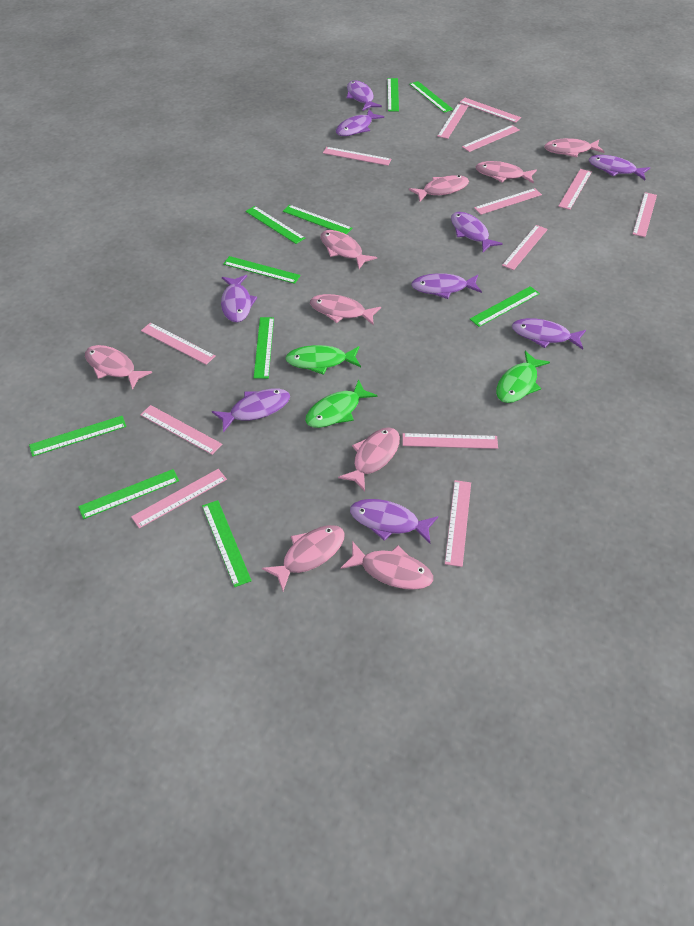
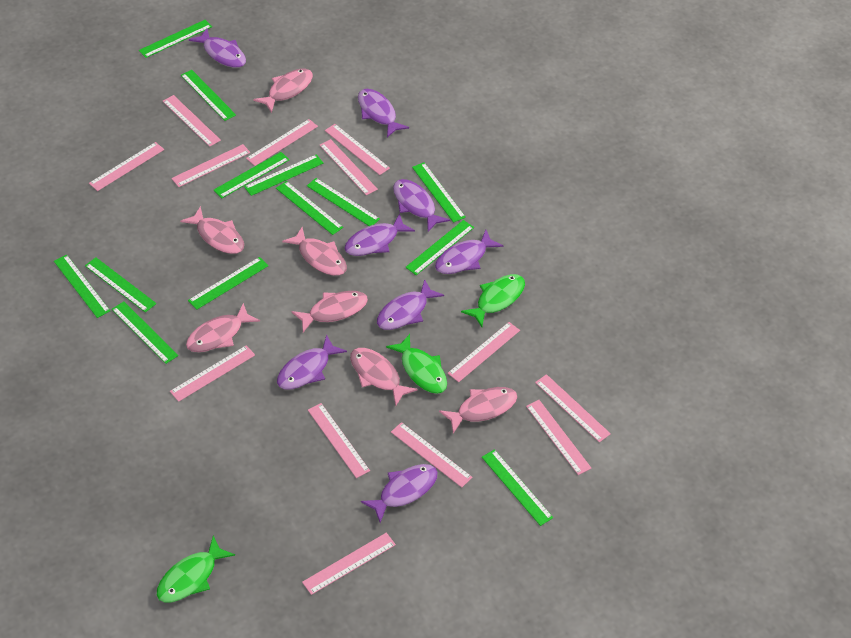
green ruler: [29,416,126,457] [78,469,179,519] [202,500,252,587] [223,256,300,284] [245,206,305,244] [254,317,274,379] [283,205,352,235] [387,78,399,111] [409,81,453,113] [470,286,540,327] = 10 -> [54,255,110,318] [85,257,157,312] [112,301,178,364] [139,20,212,58] [181,70,236,121] [188,257,268,310] [214,152,289,198] [244,154,323,196] [276,181,343,235] [307,178,380,226] [405,220,474,275] [412,162,466,223] [482,449,553,526] = 13
pink fish: [85,345,152,390] [262,525,345,591] [310,294,381,326] [320,230,377,269] [338,427,400,491] [341,541,433,590] [409,175,469,201] [476,161,537,184] [544,138,604,158] = 9 -> [180,206,244,254] [186,303,260,352] [253,69,313,113] [282,227,347,276] [291,291,368,332] [350,348,418,406] [439,387,517,434] = 7
purple fish: [212,389,290,432] [221,275,257,322] [336,109,384,136] [347,80,382,111] [350,499,438,543] [411,273,482,299] [451,212,503,252] [512,318,586,350] [589,155,651,180] = 9 -> [189,28,246,68] [277,334,347,389] [344,213,415,256] [358,89,409,138] [361,464,438,523] [377,279,444,330] [393,179,450,232] [435,230,503,274] = 8

